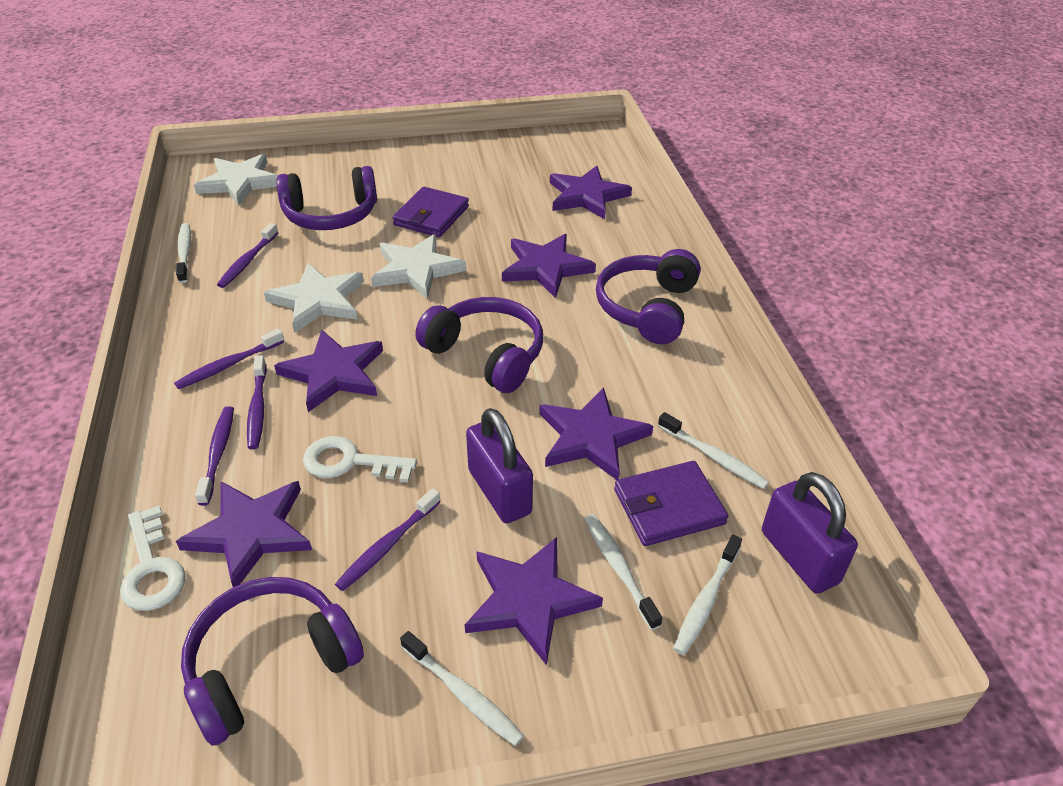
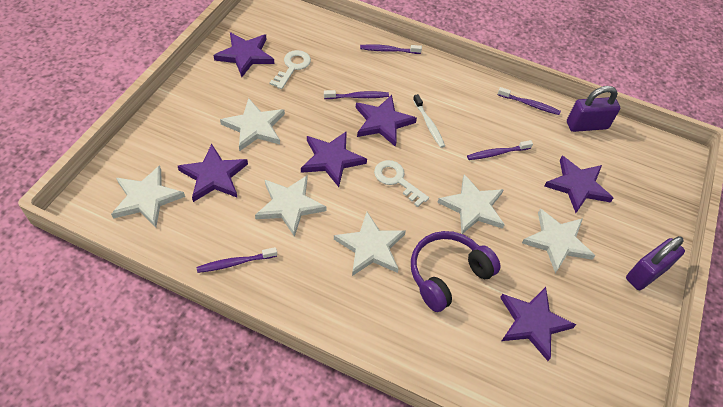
purple headphones: [181,577,364,746] [276,166,377,230] [415,297,543,393] [596,249,701,344] = 4 -> [411,231,501,312] = 1
purple wallet: [392,187,469,237] [614,461,728,546] = 2 -> none = 0
white star: [194,154,278,206] [264,263,364,333] [371,234,466,299] = 3 -> [111,165,185,227] [220,98,285,151] [255,176,327,237] [334,212,406,276] [437,174,505,234] [522,209,595,273] = 6
white toothbrush: [176,223,191,283] [400,631,524,746] [585,514,662,630] [658,412,769,489] [673,535,742,655] = 5 -> [413,94,445,148] = 1

